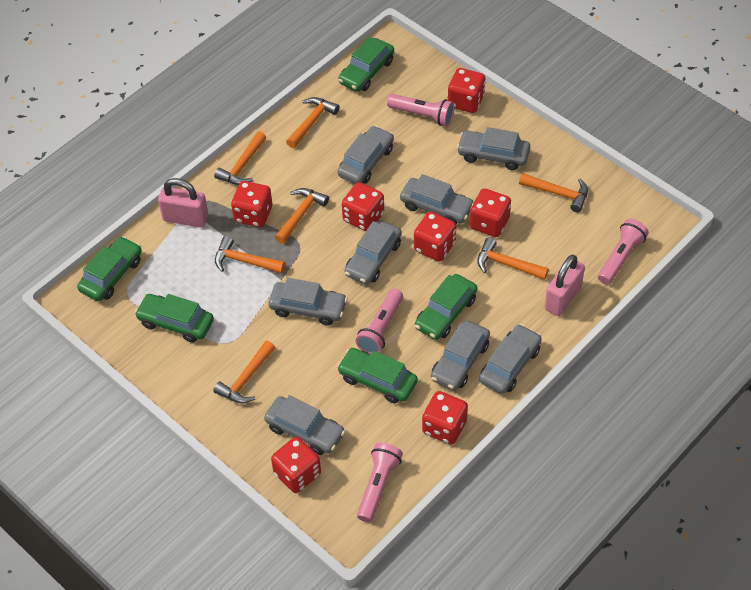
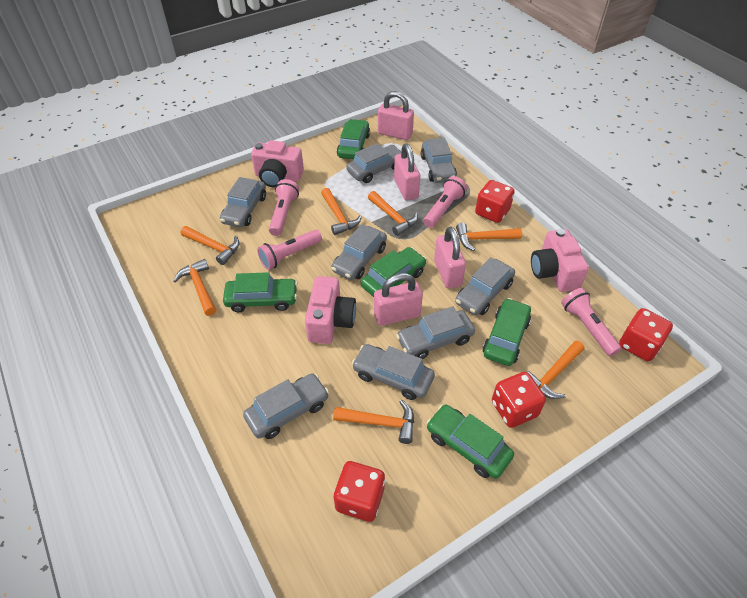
pink camera: none = 0 -> [251,140,304,187] [305,276,356,344] [531,229,589,292] = 3
pink padlock: [158,178,209,228] [544,255,585,316] = 2 -> [374,273,423,326] [378,91,414,140] [394,143,420,200] [434,226,466,289] = 4
red dice: [231,181,272,227] [271,437,321,493] [342,182,384,231] [414,212,456,262] [422,391,468,445] [448,68,486,113] [470,189,511,237] = 7 -> [334,461,385,522] [475,180,515,223] [492,372,546,428] [619,308,673,361] = 4

